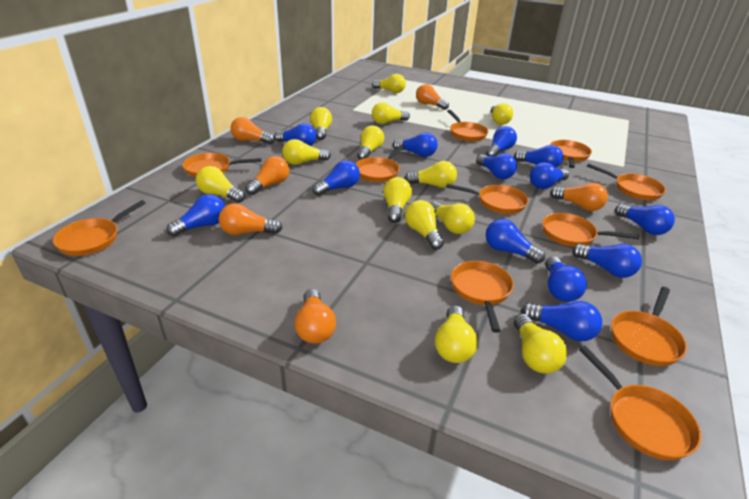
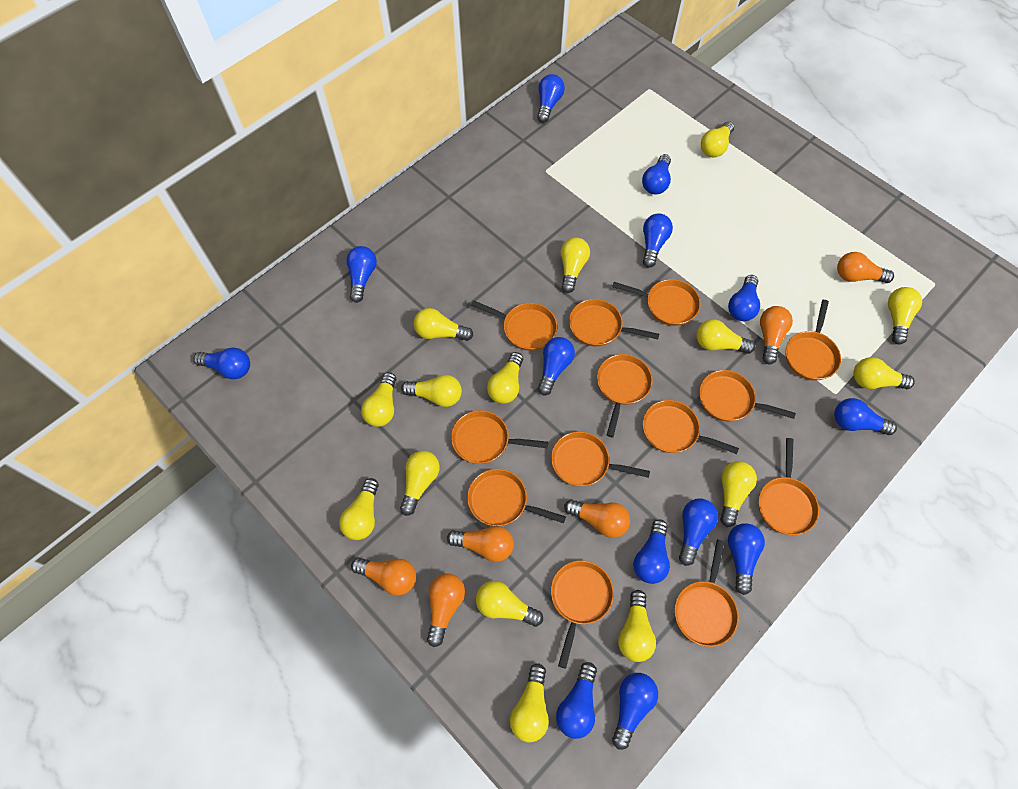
orange pan: [53,200,146,256] [182,153,262,177] [356,145,405,182] [446,184,529,214] [447,110,488,142] [451,261,514,333] [542,213,639,247] [550,140,592,168] [579,346,701,460] [587,163,666,200] [611,287,687,366] = 11 -> [451,410,548,464] [467,469,566,526] [471,300,557,351] [551,431,650,486] [551,560,614,669] [569,299,659,347] [597,354,653,437] [612,279,700,326] [643,400,739,454] [675,540,739,647] [699,370,796,422] [758,438,819,535] [786,300,841,381] = 13
yellow light bulb: [196,166,245,203] [282,139,331,165] [310,107,332,140] [357,125,384,160] [372,74,406,93] [372,102,410,124] [383,177,412,223] [404,161,457,188] [405,200,444,250] [430,202,475,234] [435,305,478,363] [491,103,513,125] [514,314,567,374] = 13 -> [339,478,379,540] [361,372,396,427] [400,451,440,516] [401,375,462,407] [414,308,473,341] [476,581,543,627] [487,352,523,404] [510,664,549,742] [561,237,590,293] [618,590,656,662] [696,319,755,354] [701,121,734,158] [720,461,757,527] [853,357,915,389] [888,287,922,345] = 15

